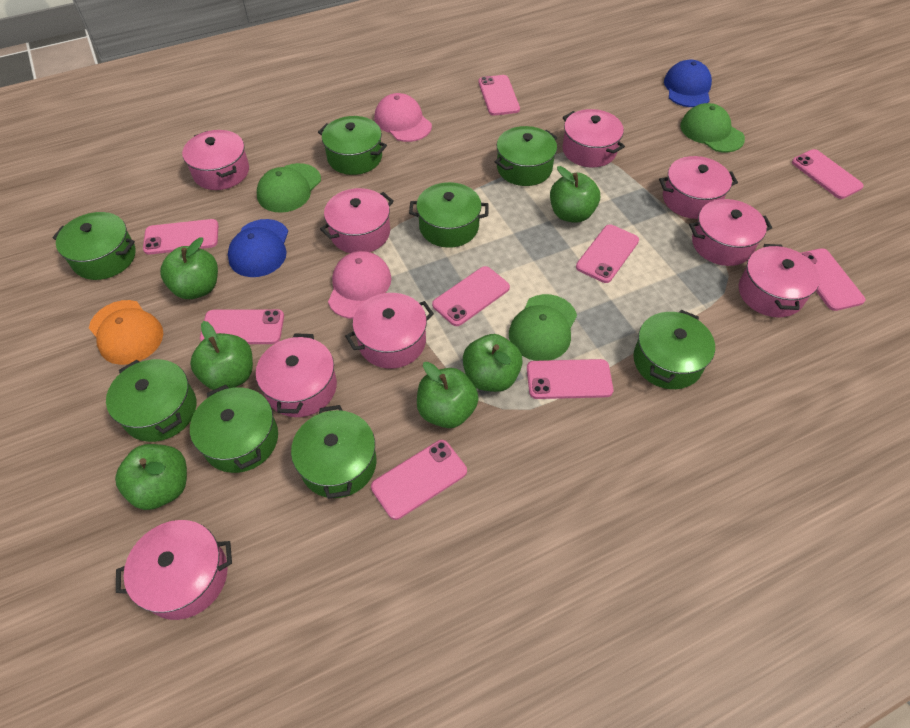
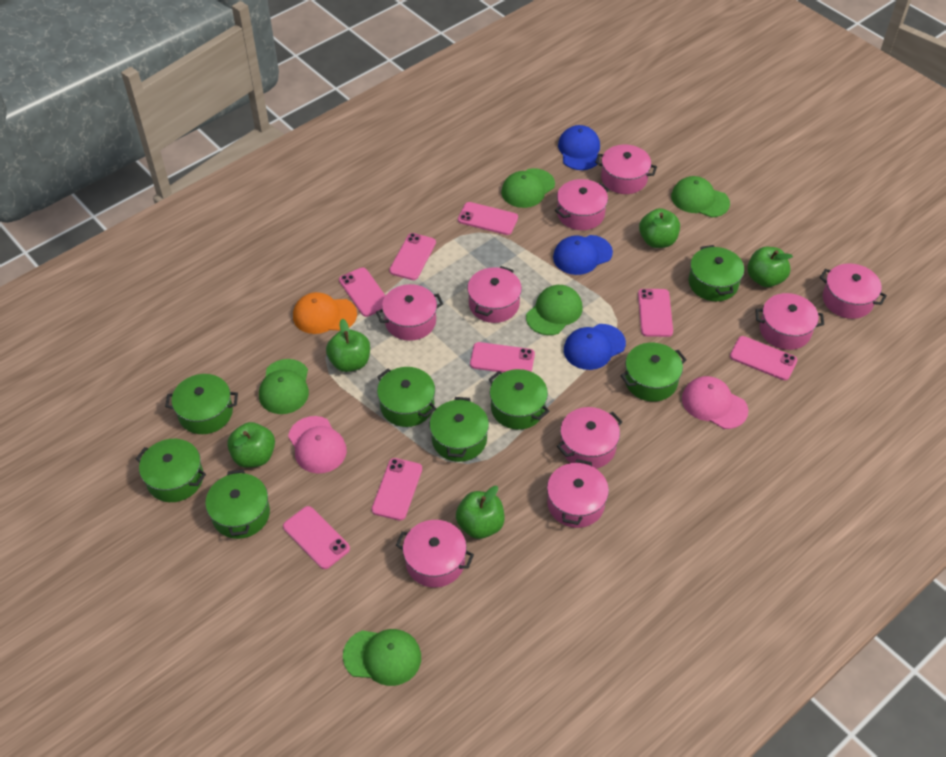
blue cap: [228,219,288,277] [664,60,712,107] = 2 -> [553,235,613,275] [558,125,600,170] [564,324,626,370] = 3
green apple: [115,444,187,510] [160,237,218,299] [190,321,253,390] [417,362,479,428] [463,334,523,392] [550,166,600,223] = 6 -> [227,422,275,468] [326,319,370,372] [456,486,505,539] [639,208,680,248] [747,247,793,287] = 5
green cap: [257,163,321,213] [509,294,577,361] [680,103,745,152] = 3 -> [259,359,309,414] [343,629,421,686] [501,168,555,208] [526,285,583,335] [671,176,730,218] = 5
pink phone: [143,219,219,255] [200,309,284,344] [371,440,467,520] [432,266,510,326] [479,75,520,116] [527,359,613,399] [576,224,639,283] [792,149,864,199] [801,248,865,311] = 9 -> [283,506,350,569] [339,268,386,317] [372,458,422,521] [389,233,436,280] [458,202,518,235] [470,342,535,373] [638,289,673,337] [730,336,797,380] = 8

